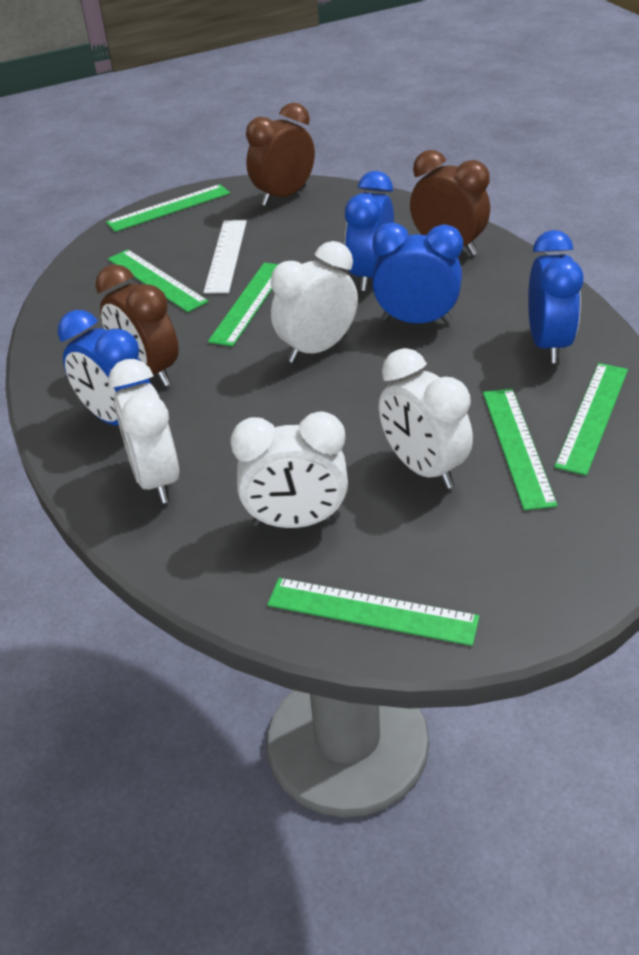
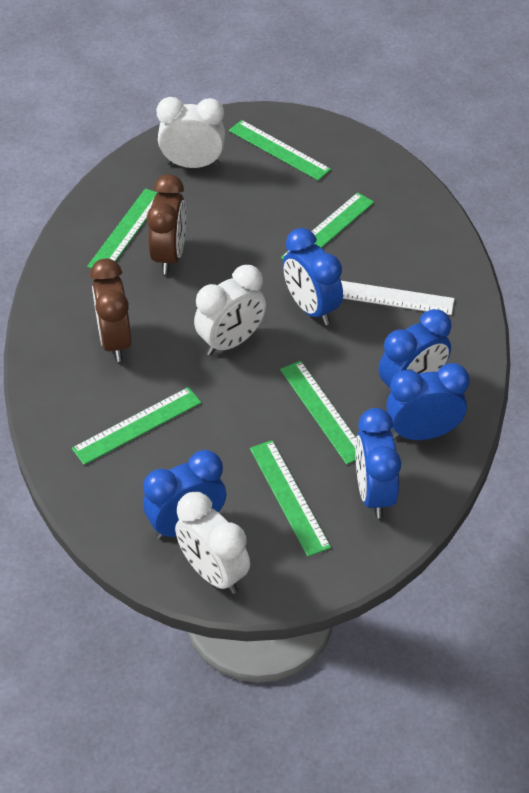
blue clock: [58,310,151,425] [345,171,394,291] [372,222,463,324] [528,230,584,363] = 4 -> [143,450,226,539] [283,228,343,325] [355,408,401,518] [378,309,452,398] [386,363,470,440] = 5
brown clock: [95,264,179,387] [246,103,315,206] [410,150,490,256] = 3 -> [90,258,132,362] [147,174,186,274] = 2
white clock: [108,359,179,504] [230,411,348,528] [271,241,358,363] [379,348,473,489] = 4 -> [156,97,225,168] [175,492,250,594] [194,265,266,356] = 3

